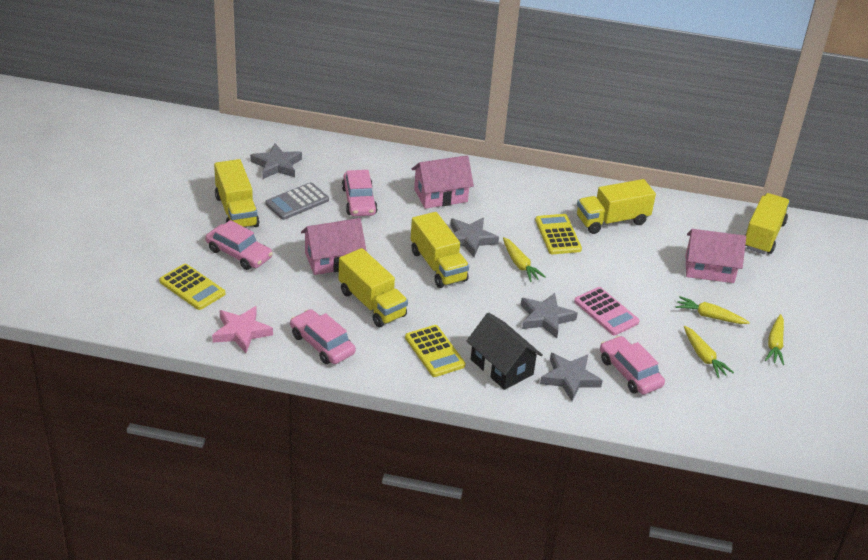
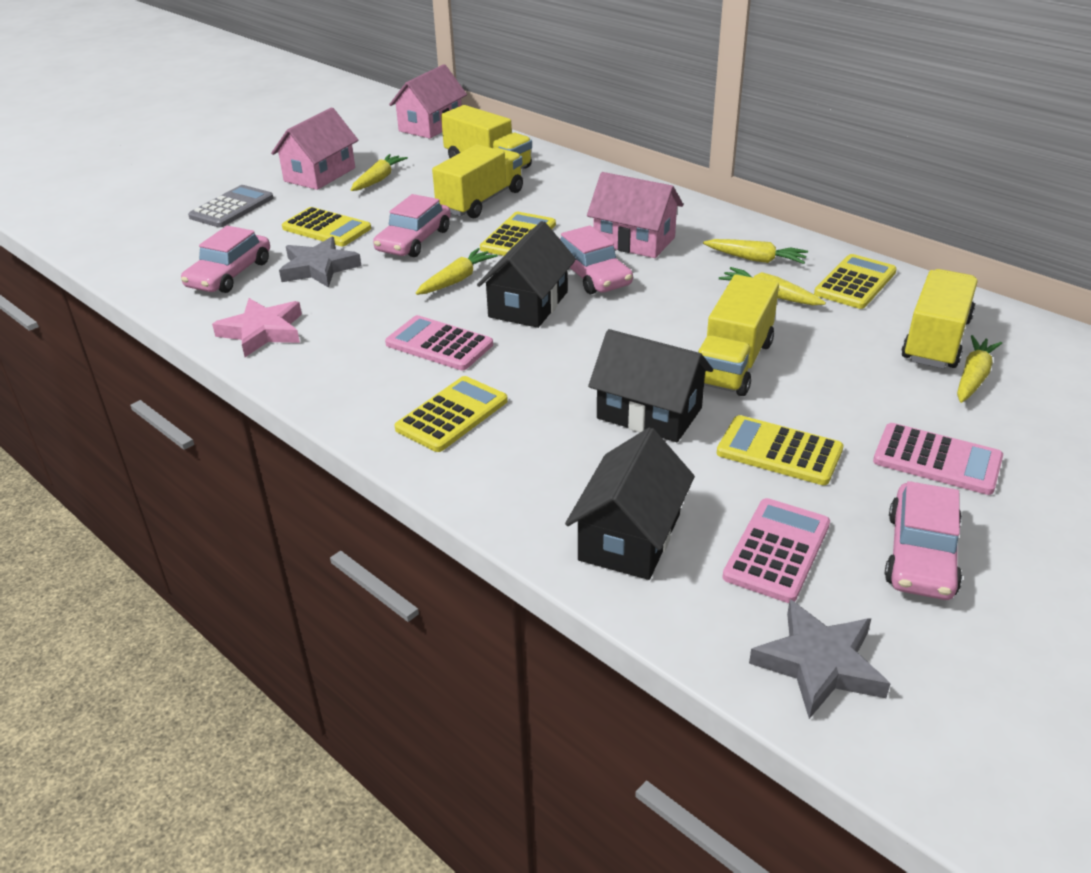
black house: [467,312,543,390] = 1 -> [477,221,576,328] [565,427,695,580] [588,329,713,442] = 3
grey star: [250,143,302,179] [450,218,499,257] [521,293,578,338] [540,353,603,401] = 4 -> [279,237,361,287] [749,600,890,719] = 2
pink calculator: [574,287,640,335] = 1 -> [385,315,493,370] [722,498,830,603] [873,423,1003,495] = 3
yellow calculator: [159,264,225,310] [405,325,466,377] [535,214,582,254] = 3 -> [282,207,371,246] [395,376,508,452] [480,212,556,256] [717,415,843,485] [814,254,897,309] = 5
yellow carrot: [503,237,546,282] [675,296,750,324] [684,326,734,378] [765,314,784,365] = 4 -> [351,154,408,191] [416,248,498,295] [703,239,808,264] [719,267,826,305] [957,335,1002,403] = 5
yellow truck: [214,159,259,228] [339,248,408,327] [411,212,469,288] [577,179,656,234] [745,193,790,254] = 5 -> [432,144,523,218] [441,105,532,169] [698,275,779,396] [901,269,978,369] = 4

